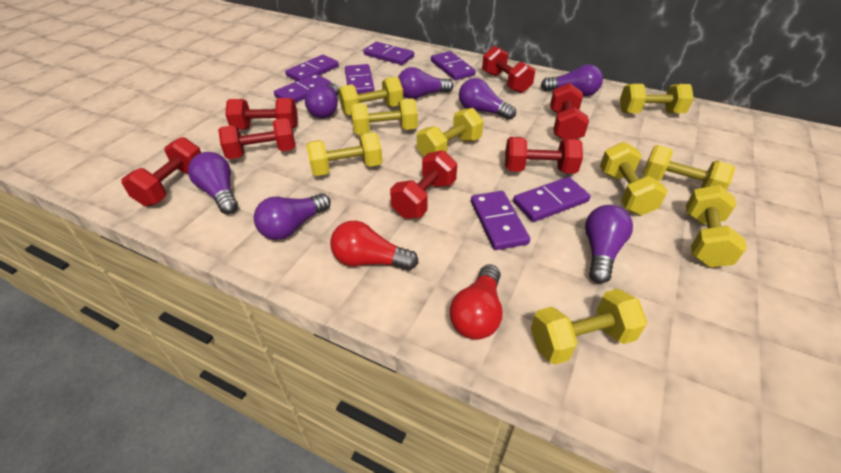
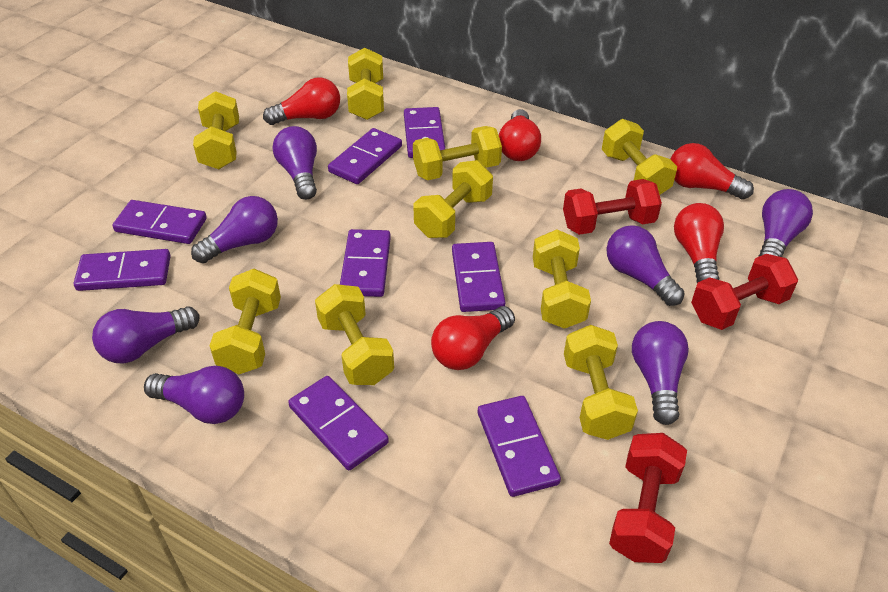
purple domino: [274,74,331,103] [285,55,339,81] [345,64,375,94] [363,42,414,65] [431,51,476,80] [471,191,530,250] [513,177,591,222] = 7 -> [74,249,171,291] [112,200,207,244] [288,376,389,470] [328,128,402,184] [340,229,391,297] [404,107,445,158] [452,242,506,312] [478,396,561,497] = 8
red dumbbell: [121,137,201,206] [218,118,295,159] [225,98,298,130] [390,150,457,219] [482,46,535,93] [505,137,583,173] [550,83,589,139] = 7 -> [563,179,662,235] [609,433,687,563] [691,254,798,330] = 3
red light bulb: [330,221,418,270] [450,264,503,340] = 2 -> [263,78,340,125] [431,306,515,370] [499,109,541,161] [671,143,754,200] [674,203,724,283] = 5

